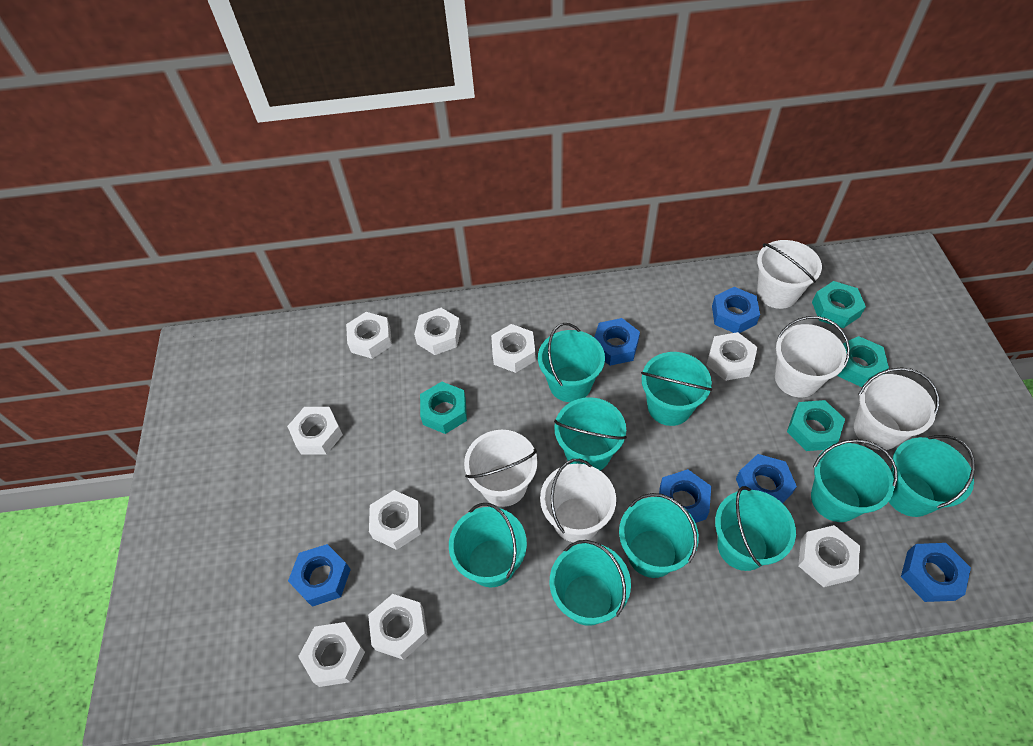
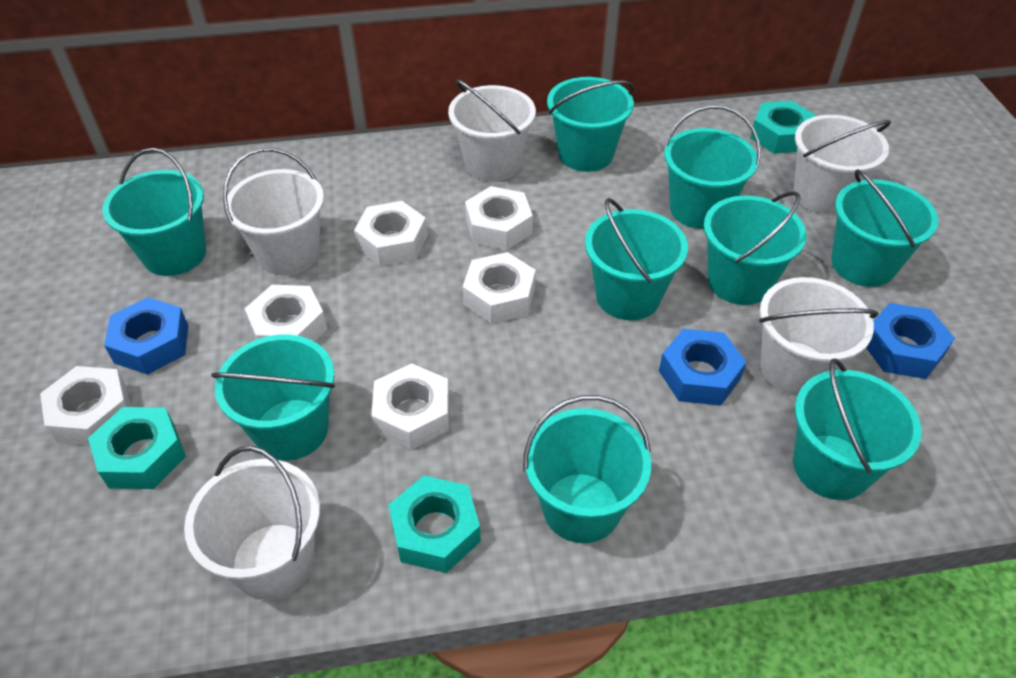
blue nut: [288,544,351,607] [594,318,640,366] [659,469,711,523] [712,287,760,333] [736,454,797,503] [901,543,971,602] = 6 -> [104,297,188,375] [659,329,746,406] [866,303,955,379] = 3
turquoise nut: [420,382,467,434] [787,400,845,451] [812,281,866,328] [837,336,889,387] = 4 -> [88,407,186,489] [389,476,481,573] [750,101,816,154] = 3
white nut: [287,407,343,455] [298,622,365,687] [346,312,392,359] [368,594,428,660] [369,490,421,550] [414,308,461,355] [491,324,536,373] [706,332,757,381] [798,525,860,587] = 9 -> [40,366,131,446] [245,285,327,342] [354,201,427,266] [371,363,449,450] [463,252,536,324] [465,186,533,250] = 6

